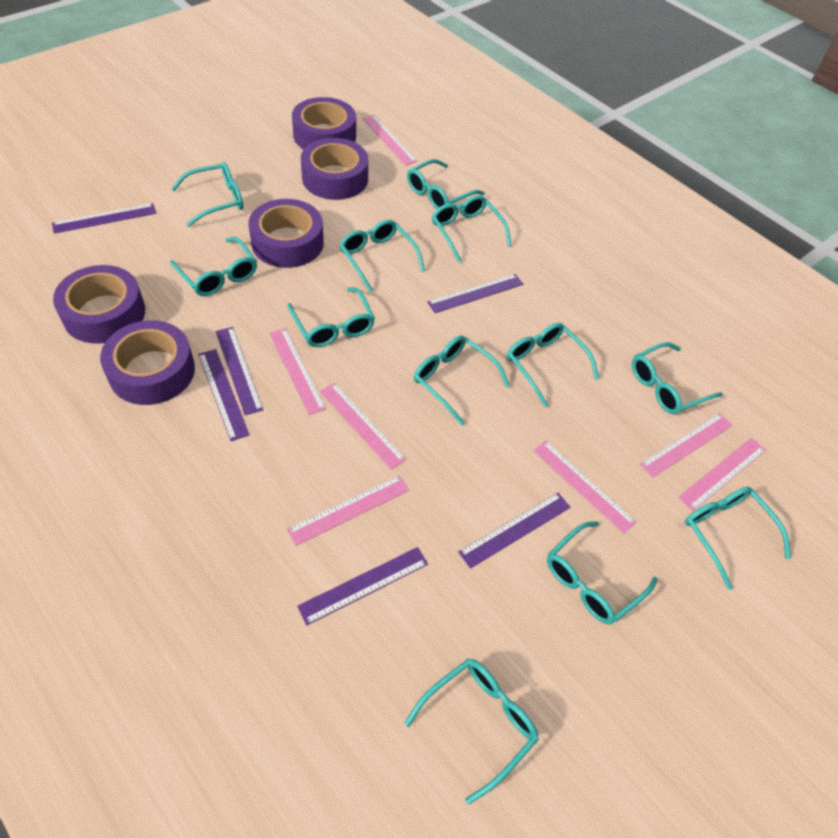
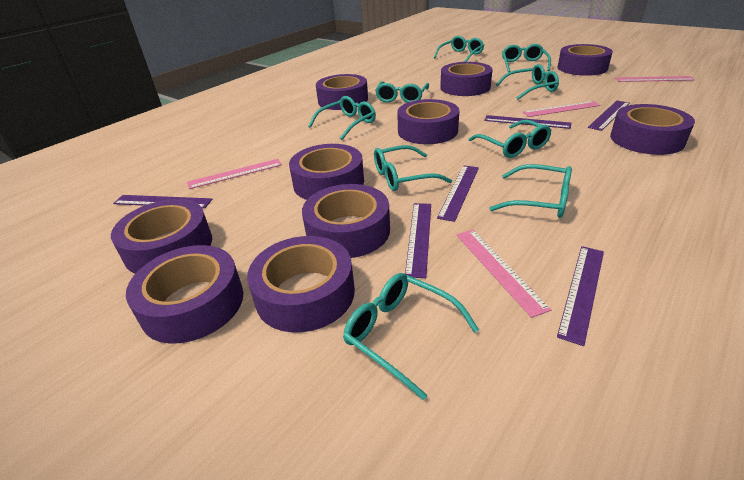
pink ruler: [269,328,326,415] [287,475,409,546] [320,383,406,470] [363,115,417,166] [533,441,636,534] [640,413,733,477] [678,438,766,511] = 7 -> [187,159,282,189] [456,230,552,318] [522,101,601,117] [615,76,695,82] = 4
purple tape: [53,265,145,344] [100,320,195,405] [248,199,324,268] [292,97,356,150] [301,138,368,200] = 5 -> [111,199,212,274] [126,245,243,344] [247,236,355,333] [289,144,364,200] [302,184,390,258] [316,74,368,110] [397,99,459,144] [440,62,493,96] [558,44,613,76] [610,104,695,155] = 10
turquoise glasses: [170,237,257,296] [171,162,243,227] [287,287,375,347] [340,220,425,292] [404,658,539,804] [407,159,485,209] [414,335,510,425] [432,195,512,262] [507,323,599,407] [547,521,658,624] [632,342,723,414] [685,487,791,590] = 12 -> [308,96,376,140] [343,273,479,400] [374,145,452,191] [375,81,429,103] [434,36,484,62] [469,120,552,158] [489,164,572,218] [496,64,559,100] [502,44,551,72] = 9

